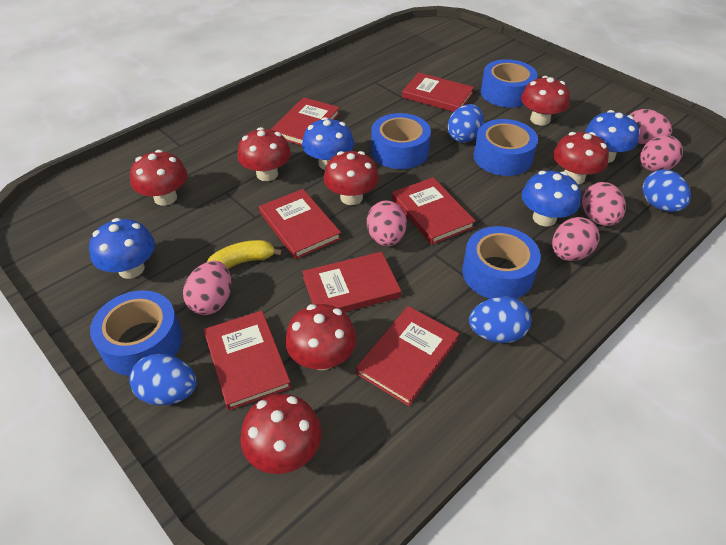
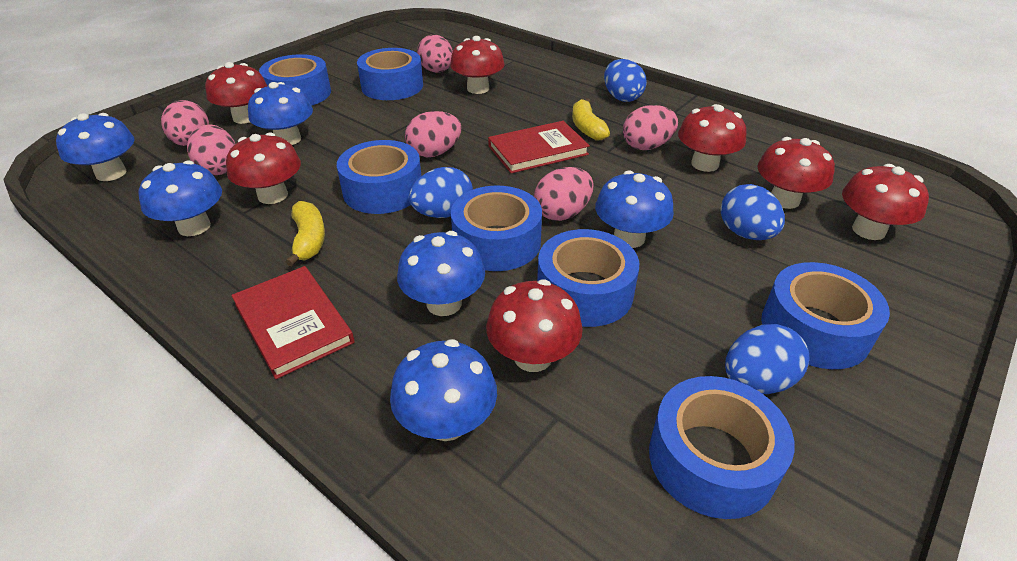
blue mushroom: [89,218,155,279] [302,117,354,170] [522,171,581,227] [585,110,639,163] = 4 -> [56,113,134,181] [138,160,222,236] [248,82,313,145] [390,339,497,441] [397,231,485,316] [595,170,674,248] = 6
blue tape: [90,290,182,376] [371,113,431,169] [462,226,541,299] [474,119,538,176] [481,59,537,108] = 5 -> [259,54,331,106] [337,140,421,214] [357,48,423,100] [451,186,542,271] [537,229,639,327] [649,376,794,519] [761,262,890,369] = 7
red book: [204,311,291,411] [259,189,341,259] [271,97,340,146] [302,252,401,312] [356,306,459,406] [392,177,476,245] [402,73,474,112] = 7 -> [231,266,354,379] [488,121,590,173] = 2
yellow banana: [207,240,283,269] = 1 -> [286,201,325,266] [572,98,610,140] = 2

